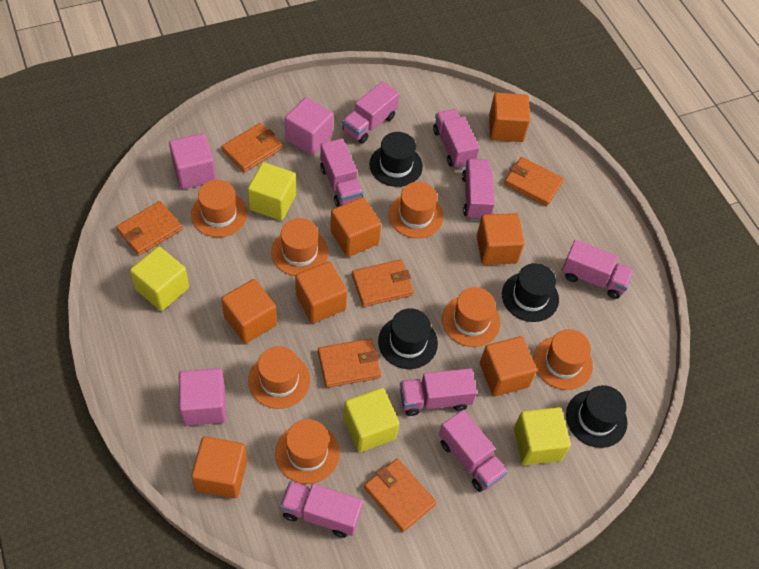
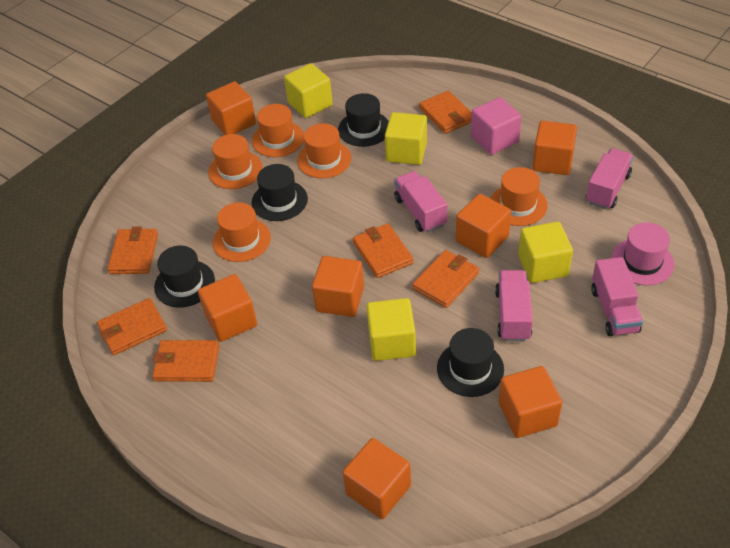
orange hat: [191,180,248,237] [248,346,310,409] [271,218,328,276] [275,419,340,484] [389,182,444,238] [442,287,500,347] [533,329,593,390] = 7 -> [208,134,262,189] [213,202,271,262] [252,104,304,157] [297,123,351,178] [490,167,548,226] = 5
pink cube: [169,133,216,189] [179,368,226,426] [285,97,333,155] = 3 -> [471,97,522,155] = 1
pink hat: none = 0 -> [611,222,675,286] = 1
pink truck: [280,481,363,538] [320,138,363,207] [342,81,399,144] [400,368,477,416] [433,109,479,169] [439,410,508,492] [462,159,495,220] [562,240,634,299] = 8 -> [394,171,447,232] [495,270,533,341] [586,148,633,209] [591,257,643,336] = 4

